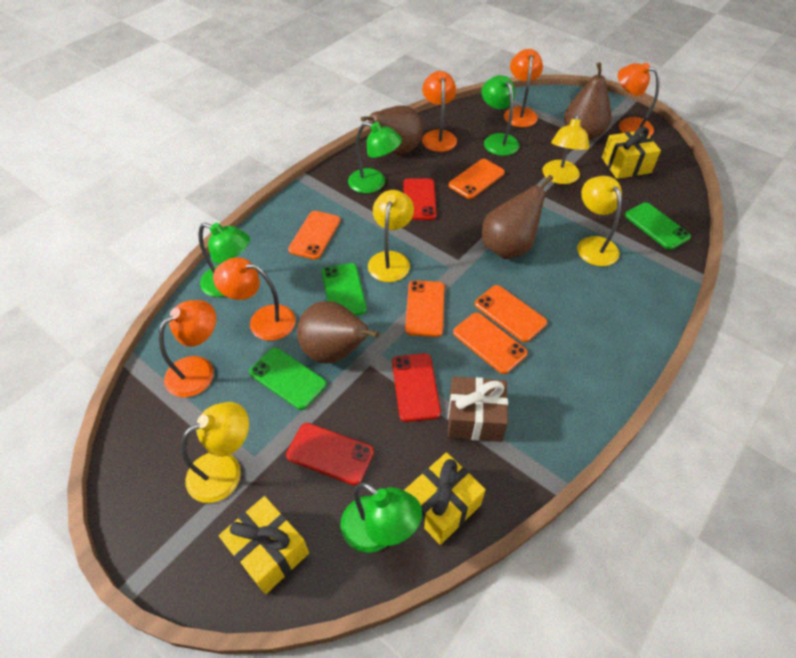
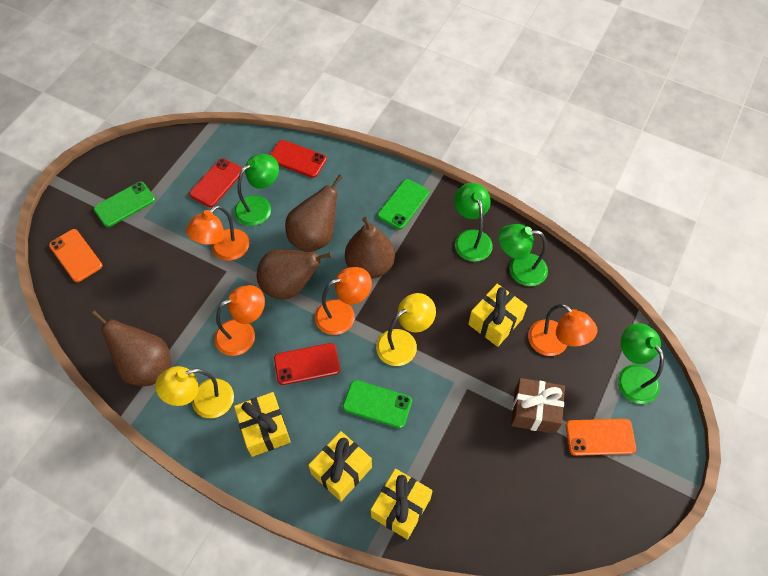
orange lamp: [159,300,216,397] [213,257,296,341] [422,71,457,152] [504,49,543,127] [618,62,660,136] = 5 -> [186,205,249,261] [215,285,265,356] [315,267,372,335] [528,304,597,356] = 4
orange phone: [288,211,340,260] [405,280,445,337] [449,159,505,199] [453,312,528,374] [475,285,547,342] = 5 -> [49,229,102,282] [566,419,636,456] = 2
yellow gift: [219,496,309,594] [404,452,486,545] [602,127,661,179] = 3 -> [234,392,291,457] [308,431,372,501] [371,468,433,540] [468,284,527,347] = 4
yellow lamp: [181,402,249,503] [368,190,414,282] [543,114,589,184] [577,176,622,266] = 4 -> [155,366,234,418] [376,293,436,366] = 2

